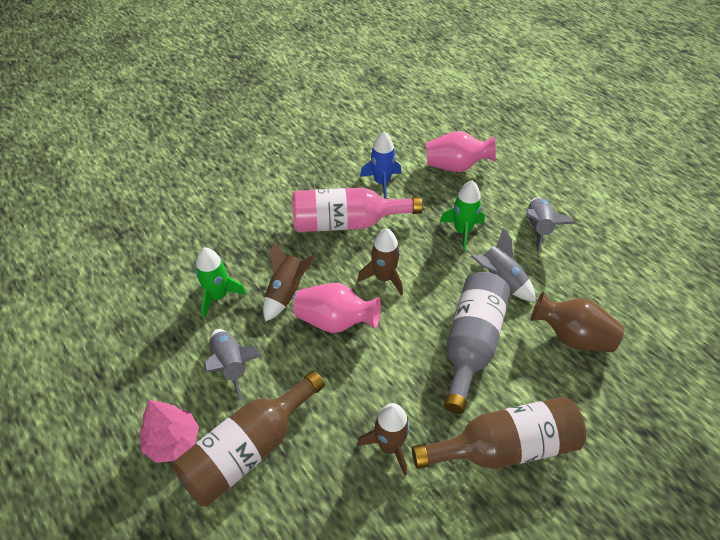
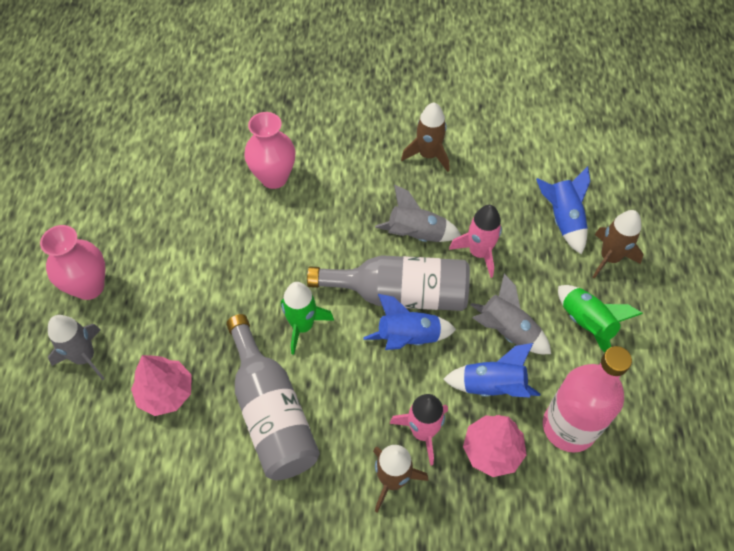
blue rocket: [360,131,401,199] = 1 -> [363,294,456,350] [443,343,540,398] [536,166,591,255] = 3
brown bottle: [172,371,325,507] [412,397,586,469] = 2 -> none = 0
brown vase: [531,292,624,352] = 1 -> none = 0
grey bottle: [444,272,510,414] = 1 -> [226,314,320,480] [307,255,470,311] = 2
pink rocket: none = 0 -> [390,394,448,466] [449,205,502,278] = 2
pink tree: [140,400,199,463] = 1 -> [131,355,192,416] [463,415,526,477] = 2

